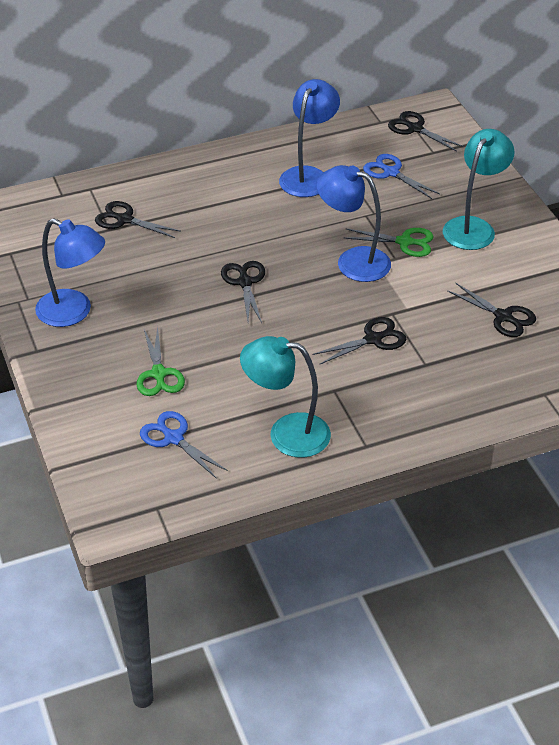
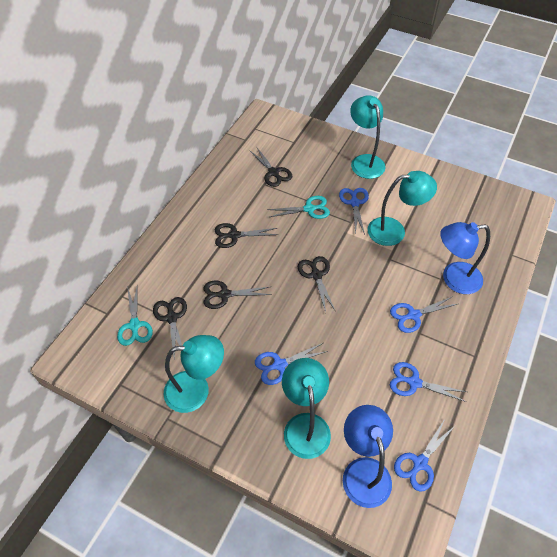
blue lamp: [35,218,105,327] [279,79,340,197] [316,165,391,282] = 3 -> [343,405,393,508] [440,222,490,294] = 2
blue scissors: [140,411,228,479] [363,154,440,199] = 2 -> [255,343,328,385] [339,188,369,235] [390,296,457,333] [390,362,466,402] [394,419,455,492] = 5
green scissors: [137,326,185,396] [344,228,434,257] = 2 -> none = 0
turquoise lamp: [240,336,331,458] [443,129,515,250] = 2 -> [163,335,224,413] [282,358,331,459] [350,95,385,179] [368,171,437,246] = 4
turquoise scissors: none = 0 -> [117,286,153,346] [267,196,330,219] = 2

